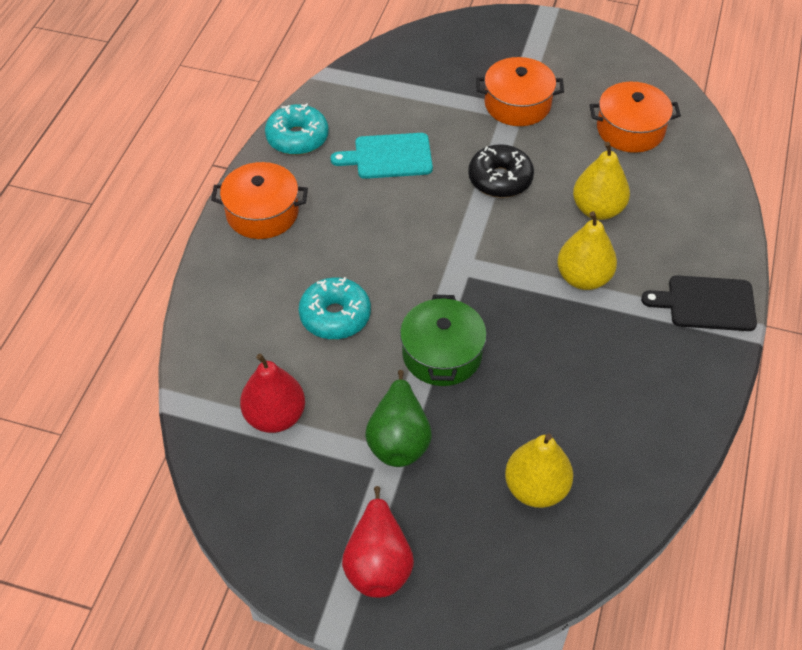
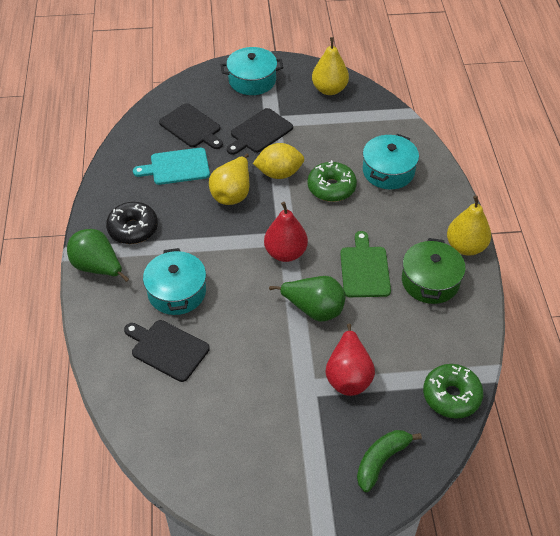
black cutting board: [641,275,757,331] = 1 -> [124,320,210,382] [159,103,223,149] [227,108,293,155] = 3
green banana: none = 0 -> [357,430,422,492] = 1
green cutting board: none = 0 -> [340,231,391,297] = 1
green donut: none = 0 -> [307,160,357,202] [423,364,483,419] = 2
green pear: [365,370,432,467] = 1 -> [67,229,129,282] [269,276,346,322] = 2
orange pot: [211,162,308,239] [476,57,564,126] [589,82,681,153] = 3 -> none = 0
turquoise donut: [265,103,329,155] [299,277,371,339] = 2 -> none = 0
turquoise pot: none = 0 -> [143,248,206,315] [221,47,283,95] [363,134,419,189] = 3
yellow lemon: none = 0 -> [253,143,304,179] = 1

